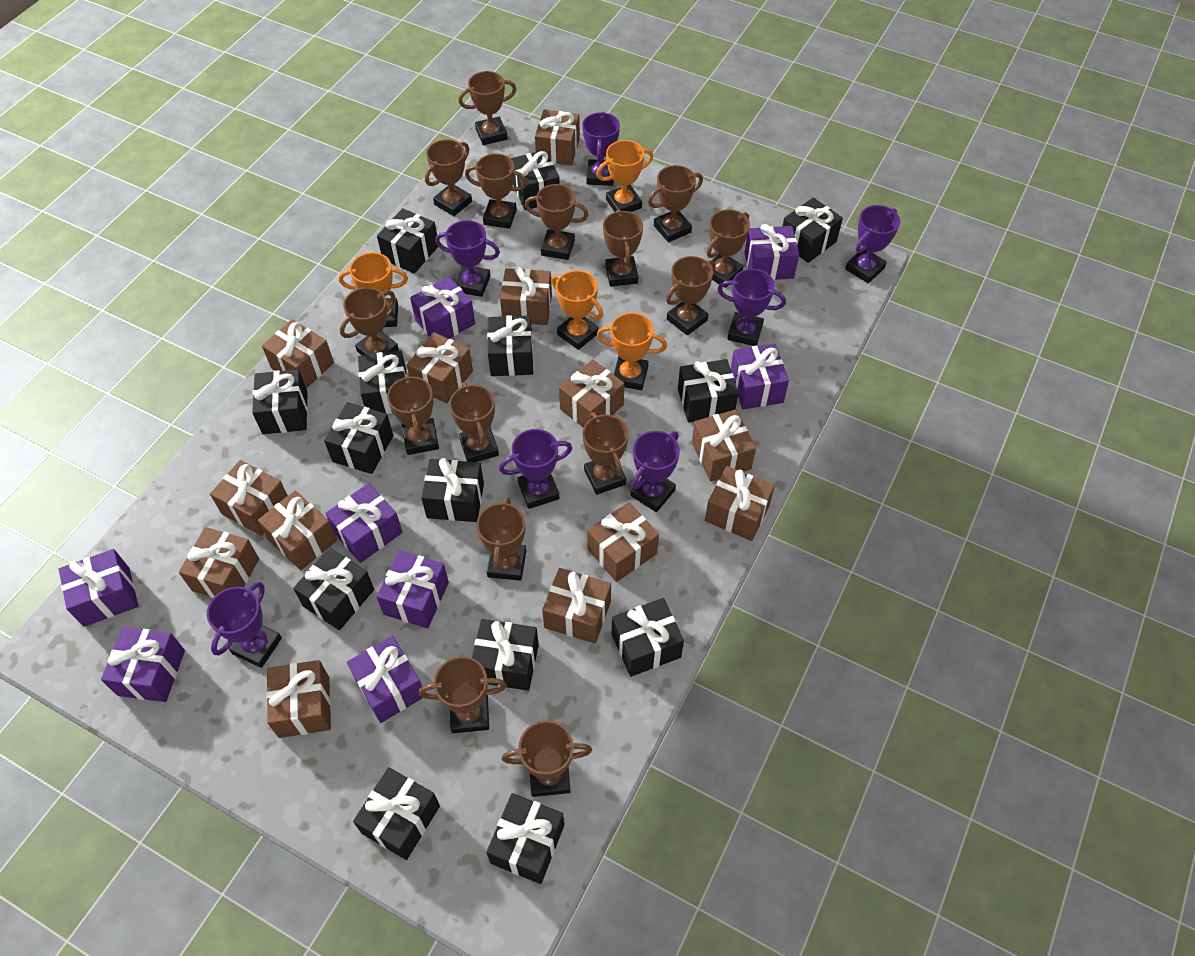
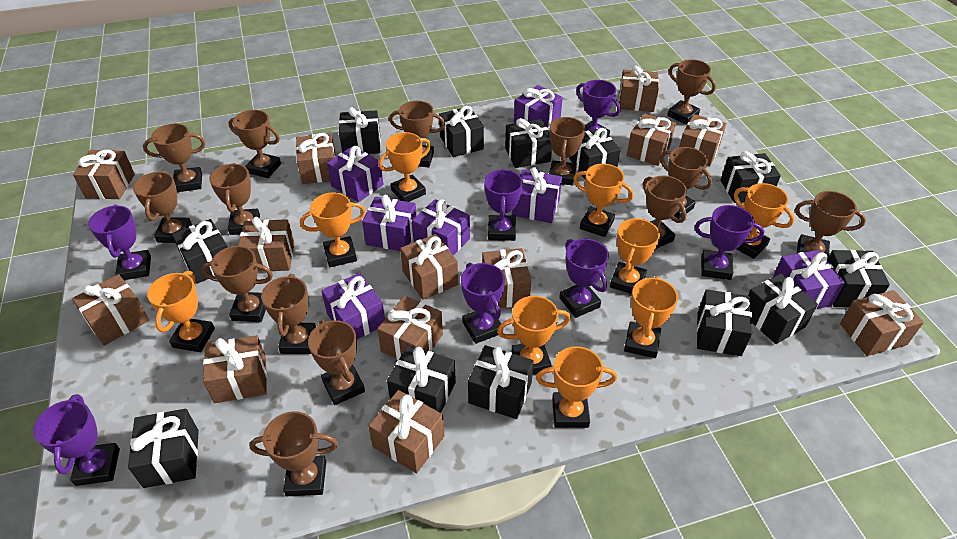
black gift: [252,369,308,434] [293,548,374,630] [324,402,393,474] [353,767,440,860] [358,350,407,414] [377,208,438,274] [421,458,484,522] [472,619,539,691] [486,793,564,884] [487,315,533,376] [511,150,560,210] [612,598,684,677] [678,359,739,423] [783,197,843,263] = 14 -> [128,409,199,488] [172,219,228,284] [339,107,381,154] [387,345,456,413] [439,106,484,157] [468,345,534,419] [505,118,552,168] [569,128,620,179] [697,289,752,356] [720,151,781,203] [748,274,818,344] [827,250,890,307] = 12
brown trophy: [340,287,399,355] [387,373,439,455] [419,656,507,733] [425,139,472,216] [449,382,499,462] [458,71,516,145] [465,153,528,229] [476,497,526,581] [502,720,592,797] [525,184,588,260] [582,412,629,495] [603,209,643,287] [648,165,703,242] [666,256,716,335] [707,209,750,288] = 15 -> [133,171,192,243] [143,123,205,192] [202,246,273,322] [209,163,260,235] [228,110,281,178] [249,411,338,496] [261,274,316,354] [308,320,365,405] [389,101,445,167] [549,117,585,185] [643,176,687,249] [660,147,712,219] [667,59,716,125] [795,191,866,259] = 14
orange trophy: [339,252,408,327] [551,270,603,350] [596,140,653,212] [597,313,667,390] = 4 -> [147,271,215,352] [300,192,366,267] [378,132,431,202] [497,296,571,375] [536,346,617,428] [573,164,634,237] [610,218,660,294] [624,276,678,358] [734,183,795,259] = 9
purple gift: [59,549,138,627] [101,627,185,702] [325,483,403,563] [347,636,423,723] [376,550,449,628] [410,277,475,339] [731,343,789,409] [744,224,799,280] = 8 -> [321,273,385,339] [327,146,384,202] [362,194,417,251] [412,199,470,256] [512,167,562,223] [514,85,563,129] [773,250,845,310] = 7

